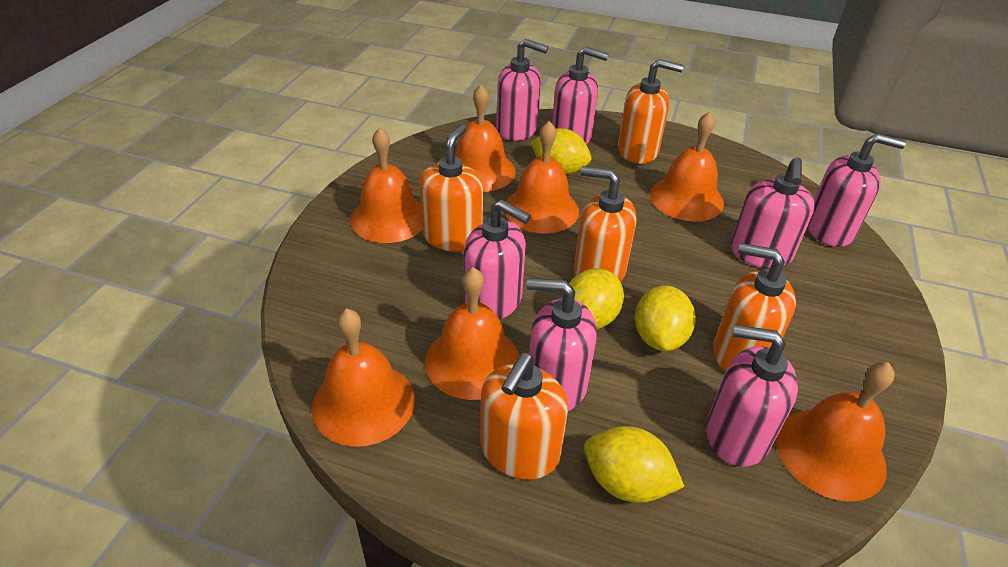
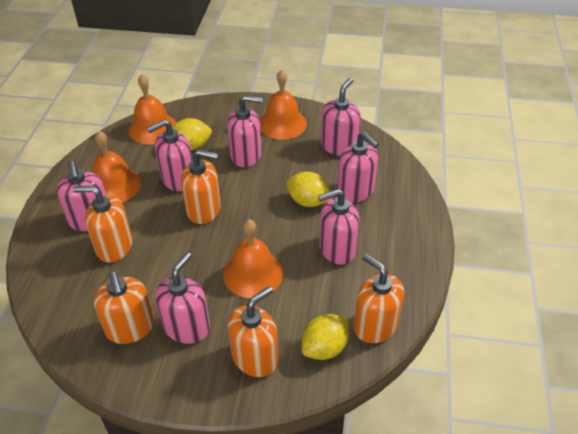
orange bell: [312,308,415,447] [350,128,422,243] [425,267,520,400] [455,85,516,192] [504,121,579,233] [650,112,724,222] [776,362,894,502] = 7 -> [92,131,141,202] [128,75,176,144] [223,219,283,298] [260,70,307,140] = 4
yellow lemon: [531,128,591,174] [569,268,624,329] [584,426,684,503] [635,286,696,351] = 4 -> [172,118,212,150] [287,172,331,207] [302,314,349,360] = 3

